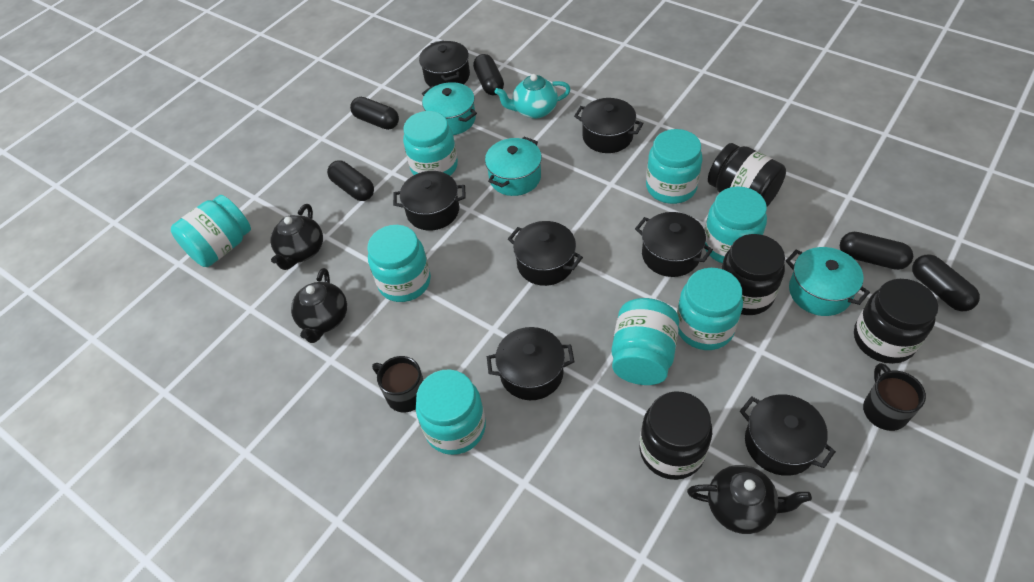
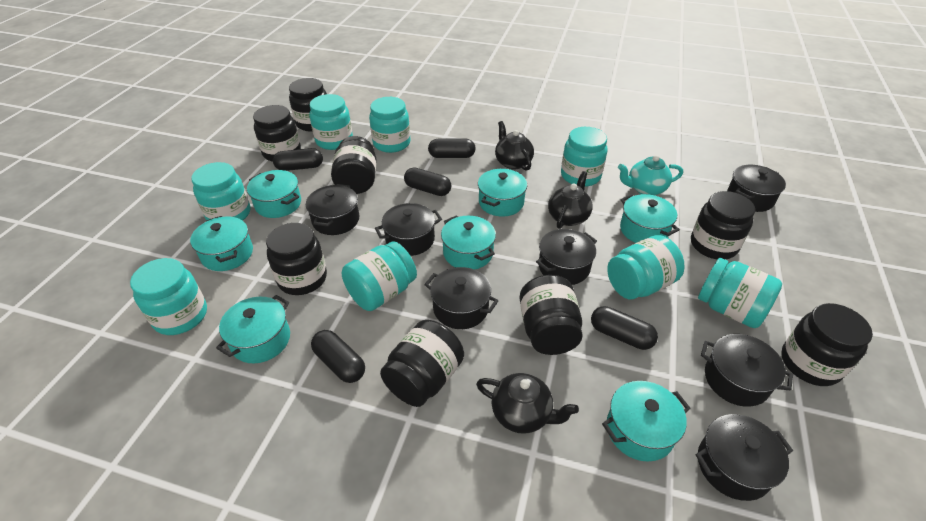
black jar: [640,391,712,480] [708,143,786,207] [721,234,785,315] [854,279,938,364] = 4 -> [253,105,301,162] [266,223,327,295] [289,78,327,131] [331,136,376,194] [380,320,464,407] [519,275,583,355] [691,191,755,259] [781,303,873,386] = 8
black mug: [372,356,423,413] [863,363,926,431] = 2 -> none = 0
turquoise pot: [422,82,477,135] [485,137,542,196] [786,247,870,316] = 3 -> [190,216,253,271] [216,295,290,363] [247,170,301,218] [441,215,496,270] [478,169,527,217] [602,381,691,462] [620,194,680,243] = 7

